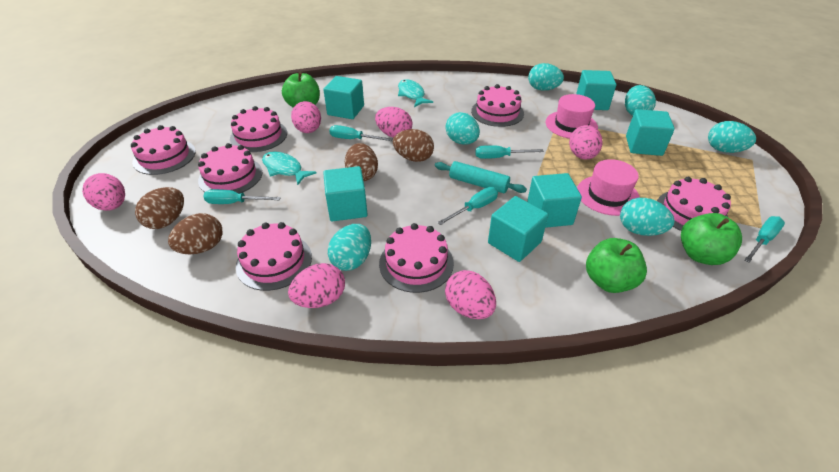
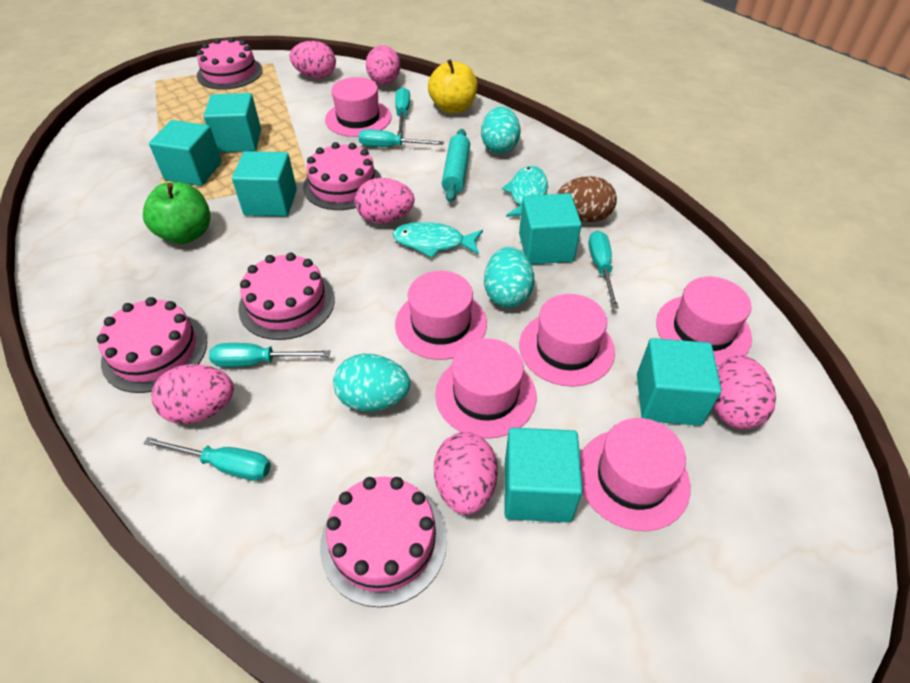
brown egg: [135,187,184,229] [168,213,223,254] [345,143,378,181] [393,129,434,162] = 4 -> [557,176,617,222] = 1
green apple: [282,72,320,108] [586,238,647,293] [681,213,742,265] = 3 -> [143,182,211,244] = 1
pink cake: [131,125,196,175] [198,143,263,194] [230,106,287,152] [236,222,312,291] [379,223,454,293] [471,84,524,127] [657,177,731,231] = 7 -> [97,297,207,393] [197,37,263,90] [238,253,335,340] [303,142,382,210] [320,477,447,607] = 5
pink hat: [545,94,598,139] [577,159,640,216] = 2 -> [325,77,392,137] [395,271,487,360] [435,338,536,439] [519,294,615,387] [580,418,691,531] [656,277,752,366] = 6
turquoise egg: [328,224,371,271] [446,112,480,145] [528,63,564,91] [620,198,674,236] [625,85,656,116] [708,121,756,153] = 6 -> [333,354,410,412] [481,106,520,154] [484,247,534,308] = 3
yellow apple: none = 0 -> [428,59,478,114] = 1

